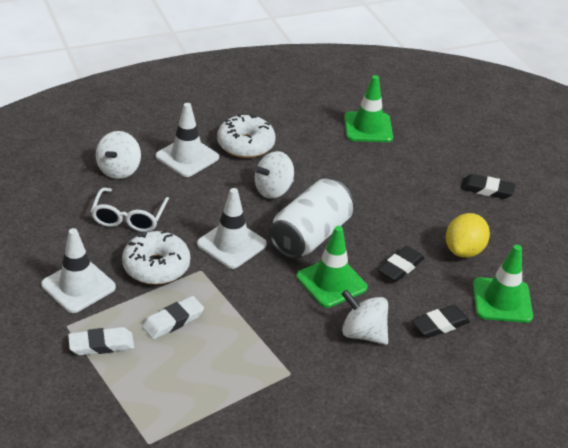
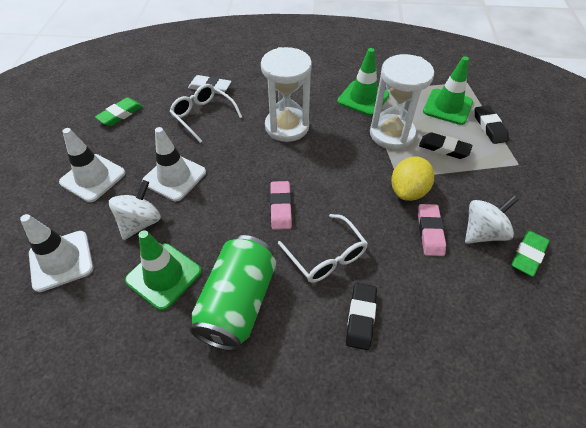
green can: none = 0 -> [190,235,276,351] = 1
green eraser: none = 0 -> [95,98,143,126] [511,231,549,277] = 2
pink eraser: none = 0 -> [270,181,292,230] [418,204,446,256] = 2
white can: [269,179,353,259] = 1 -> none = 0
white donut: [122,230,190,285] [217,114,276,158] = 2 -> none = 0
white eraser: [68,327,134,355] [142,296,204,340] = 2 -> [188,75,231,94] = 1
white glasses: [91,188,169,232] = 1 -> [169,84,242,143] [278,214,368,283] = 2
white hourglass: none = 0 -> [261,47,312,142] [370,54,434,150] = 2
white spinning top: [96,131,141,179] [253,151,294,199] [342,290,388,345] = 3 -> [109,180,161,240] [465,195,518,244] = 2

